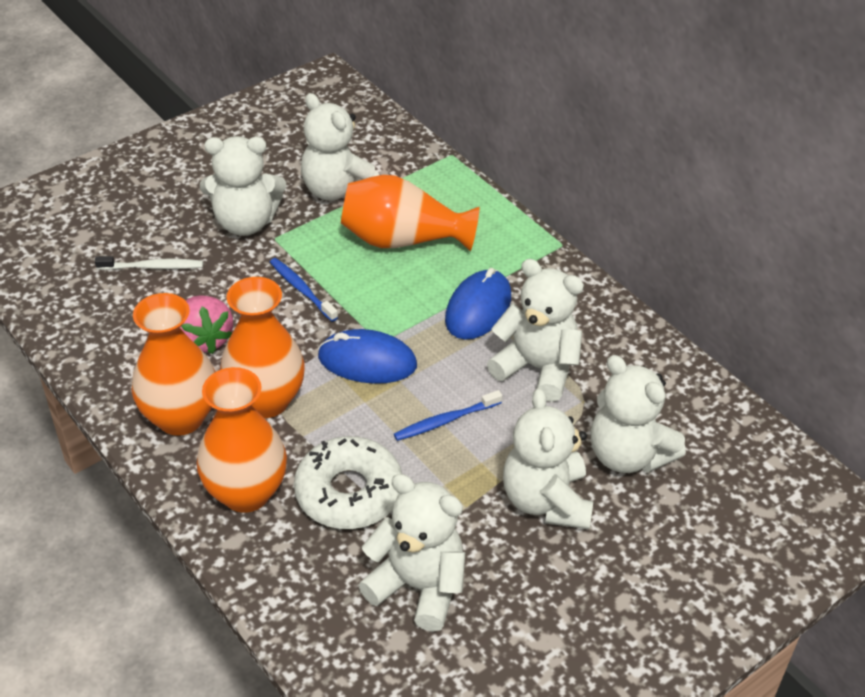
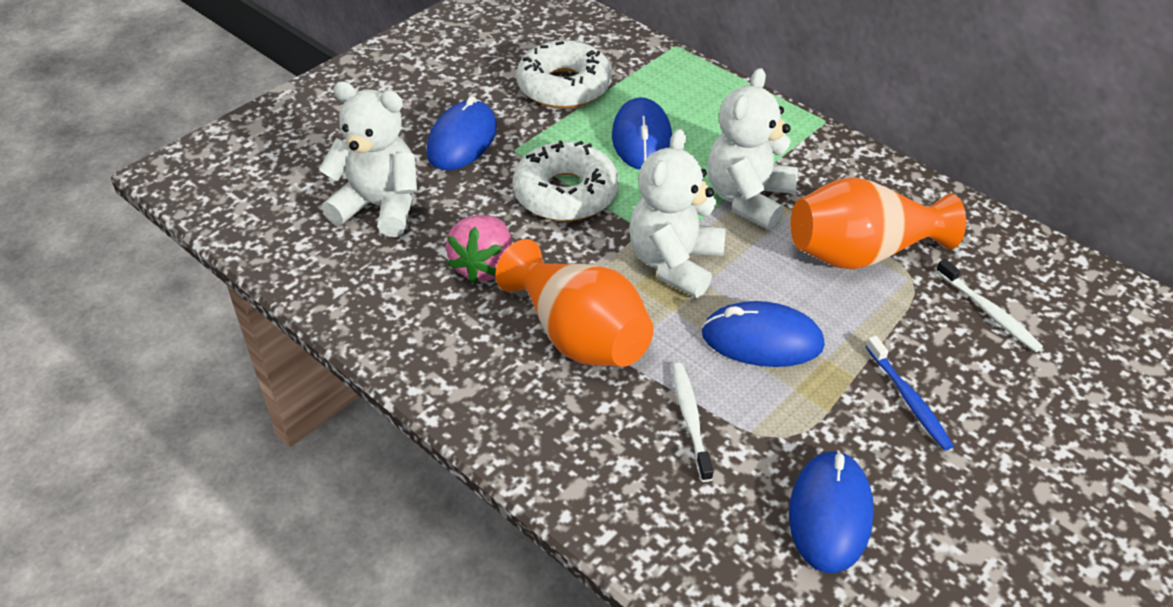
blue mouse: [318,329,417,384] [445,268,511,340] = 2 -> [426,96,497,170] [612,97,672,169] [702,301,825,367] [789,450,874,573] = 4
blue toothbrush: [270,258,338,322] [394,390,502,441] = 2 -> [866,336,954,451] = 1
orange vase: [131,293,215,436] [196,367,287,513] [220,277,305,418] [341,175,480,251] = 4 -> [496,239,654,367] [791,177,966,270] = 2
white donut: [294,436,402,529] = 1 -> [513,141,619,221] [516,40,612,109] = 2
white teddy bear: [200,136,286,236] [301,93,379,201] [358,474,465,632] [487,259,584,402] [503,388,593,529] [590,355,686,473] = 6 -> [319,81,417,237] [629,129,726,298] [708,68,798,230] = 3
white toothbrush: [95,256,203,270] = 1 -> [672,363,713,482] [936,259,1043,352] = 2

